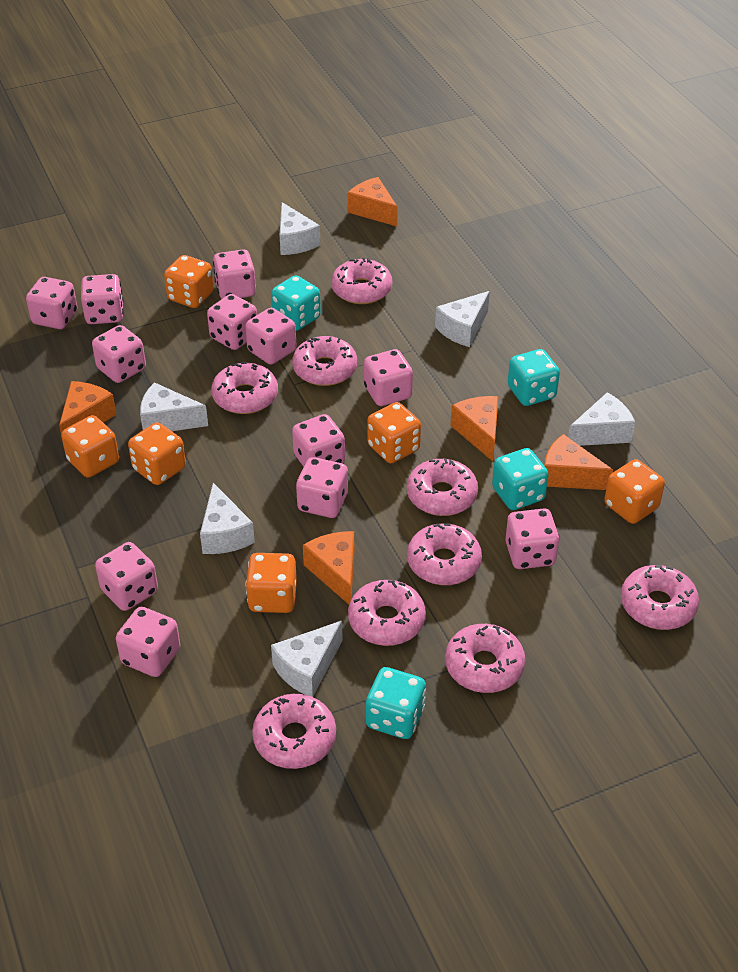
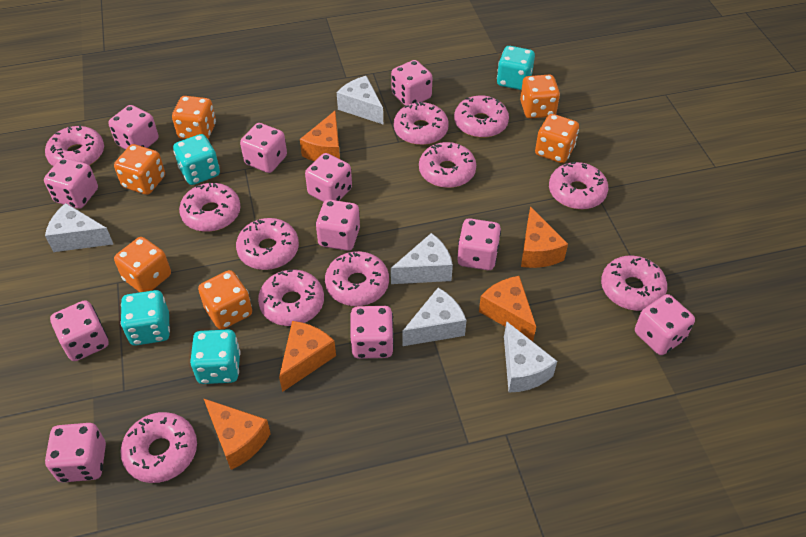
pink dice: [26,277,77,329] [81,274,123,324] [92,325,146,383] [95,542,158,611] [116,607,180,677] [207,294,257,350] [213,249,256,299] [245,308,297,364] [292,414,345,467] [296,457,348,518] [364,349,413,406] [505,508,560,569] = 12 -> [44,158,98,209] [45,423,106,482] [50,300,109,361] [108,105,158,149] [240,123,287,173] [305,153,352,202] [316,200,360,251] [350,306,394,359] [391,60,432,106] [457,218,501,270] [635,294,695,355] = 11
pink donut: [211,362,278,414] [252,694,336,769] [292,336,357,386] [331,258,392,304] [348,580,426,646] [407,458,478,516] [407,524,482,585] [445,624,525,693] [621,565,699,630] = 9 -> [45,125,104,166] [121,412,197,483] [179,183,241,232] [236,218,299,270] [258,270,324,326] [325,251,389,306] [394,102,449,145] [419,142,476,188] [454,95,509,138] [549,162,608,210] [601,256,667,311] = 11
white cheese: [140,382,208,431] [200,483,255,554] [271,621,343,697] [280,202,320,255] [435,291,490,347] [568,392,635,446] = 6 -> [45,203,113,252] [337,76,383,124] [391,233,453,284] [402,288,466,346] [504,321,557,393] = 5

